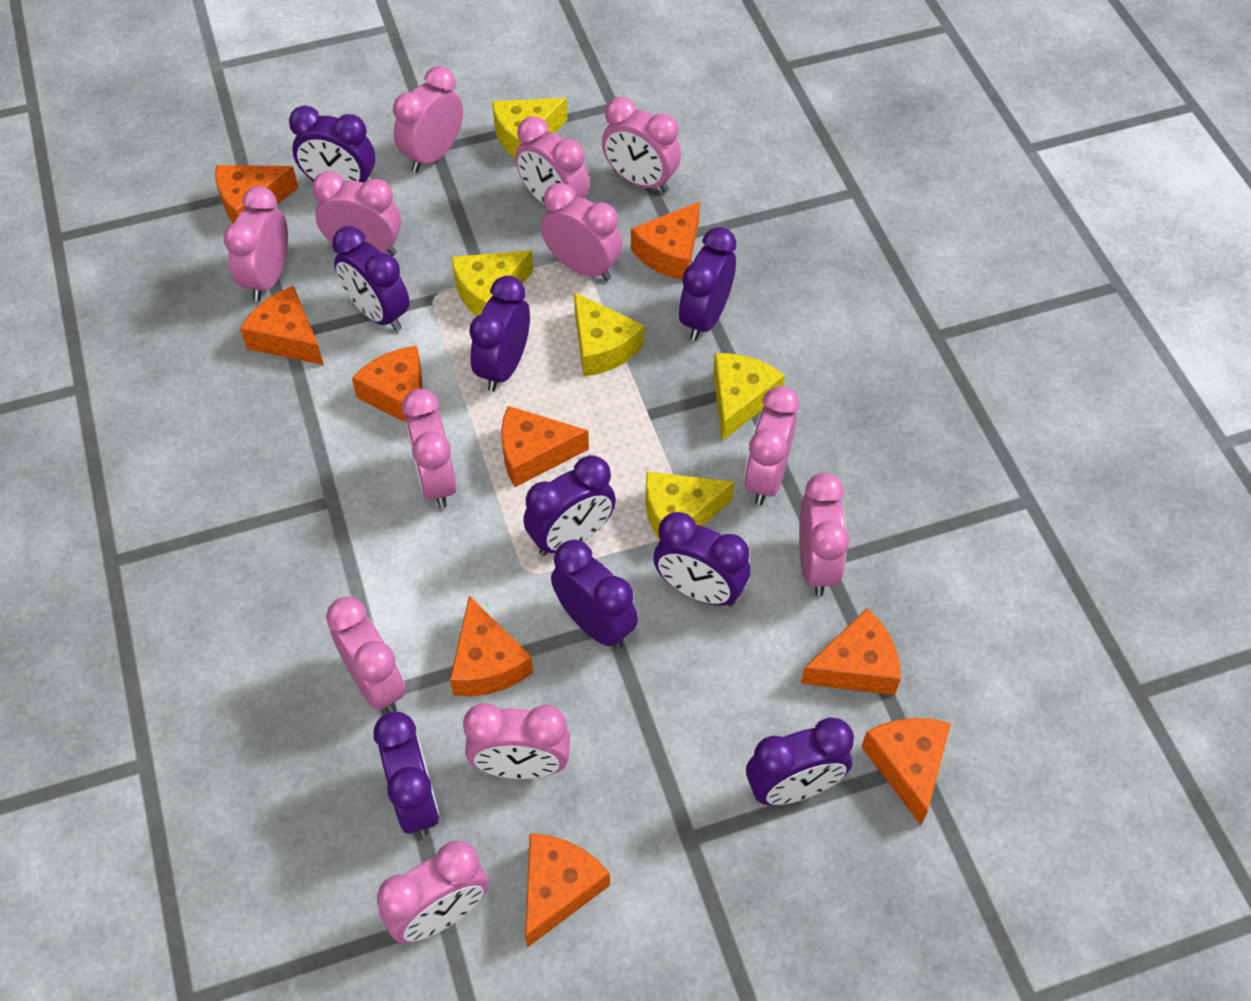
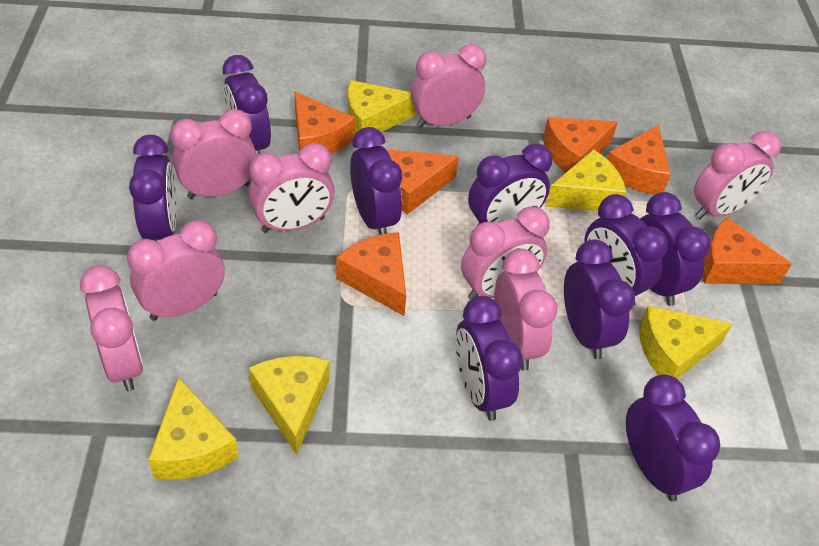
orange cheese: [215,165,299,223] [240,286,324,365] [352,346,423,422] [450,596,533,696] [501,406,589,487] [525,834,610,948] [631,201,700,280] [801,608,901,695] [861,718,951,825] = 9 -> [295,91,355,154] [336,232,406,316] [386,149,459,215] [543,117,618,172] [607,125,671,194] [702,217,792,284] = 6
pink clock: [224,186,288,301] [312,171,401,256] [326,597,406,713] [377,841,489,943] [393,66,463,172] [402,389,456,508] [463,703,570,779] [515,116,590,205] [541,183,623,281] [602,97,681,193] [744,386,799,505] [799,473,849,596] = 12 -> [80,265,143,391] [127,220,225,321] [170,109,257,199] [249,143,335,233] [411,44,486,128] [461,206,550,300] [494,249,557,371] [694,131,781,219] = 8

